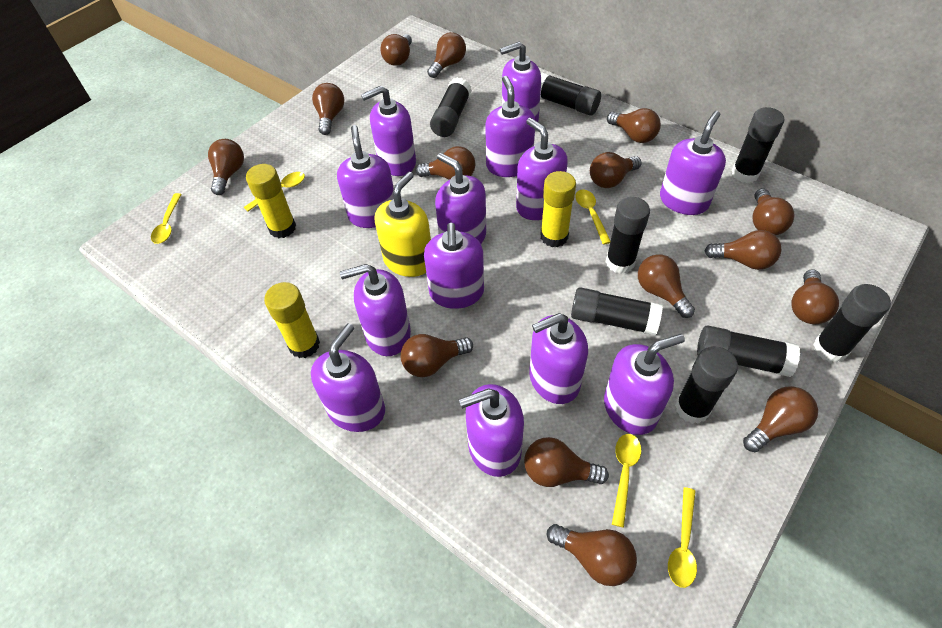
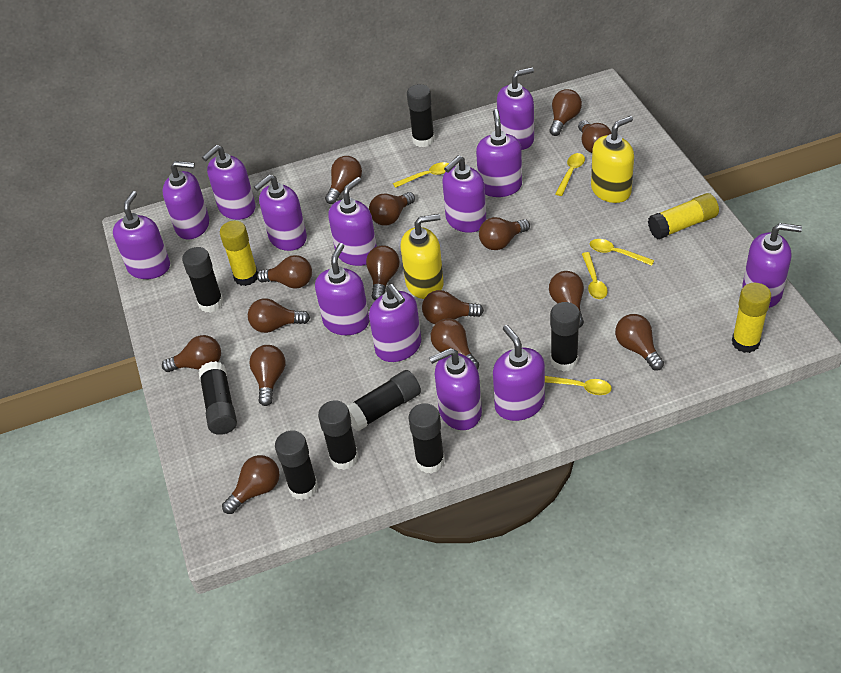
yellow soap dispenser: [374,172,431,277] = 1 -> [401,214,444,299] [591,116,634,203] = 2

